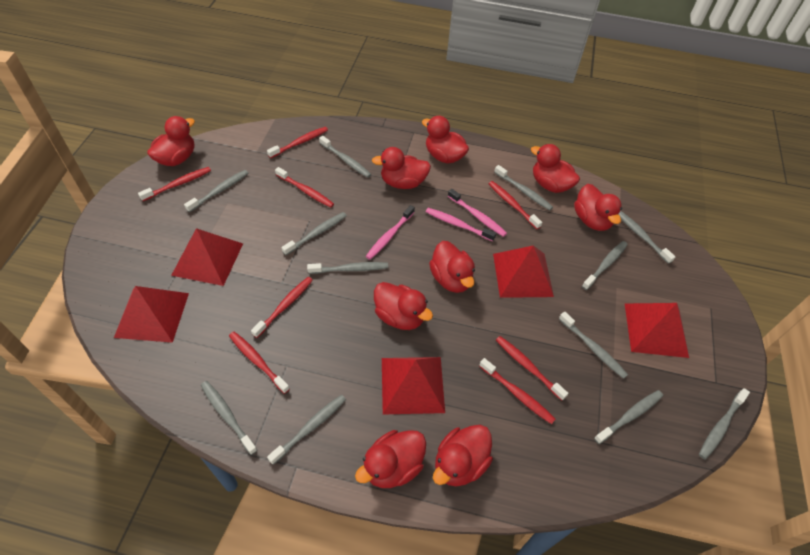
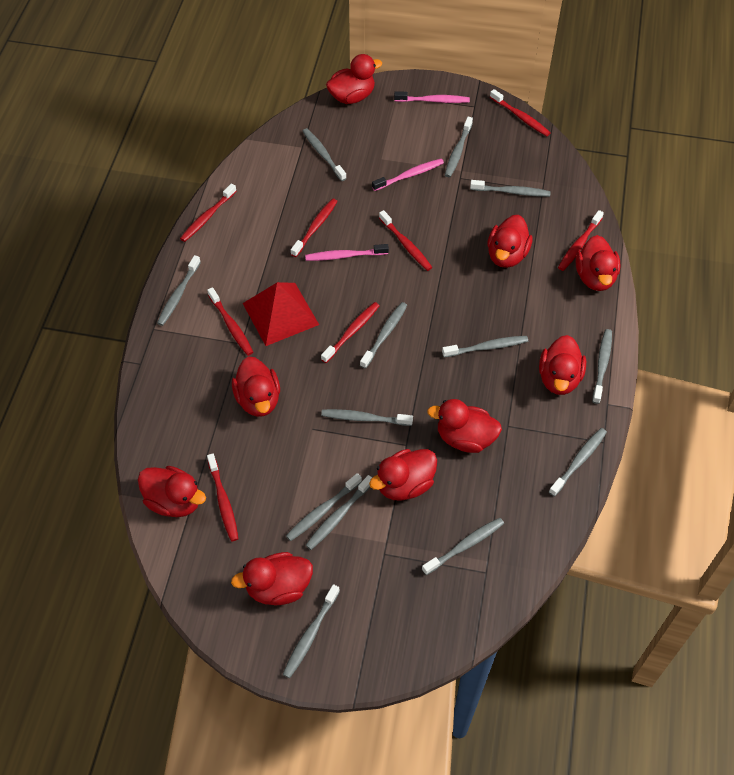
grey toothbrush: [184,170,248,212] [201,381,257,455] [267,395,346,465] [281,212,347,255] [307,262,388,274] [319,136,371,178] [494,165,553,211] [559,312,628,379] [582,241,628,290] [594,390,663,444] [619,211,675,264] [699,388,750,460] = 12 -> [157,255,201,326] [283,584,340,678] [286,473,362,541] [302,128,347,181] [306,475,372,550] [321,409,413,426] [360,302,407,369] [422,518,504,575] [442,336,528,357] [445,117,473,177] [470,180,551,197] [549,428,607,497] [592,329,612,404] = 13
red pyramid: [114,286,189,343] [171,228,243,286] [382,357,445,414] [493,246,554,298] [625,303,689,358] = 5 -> [243,282,319,346] = 1

